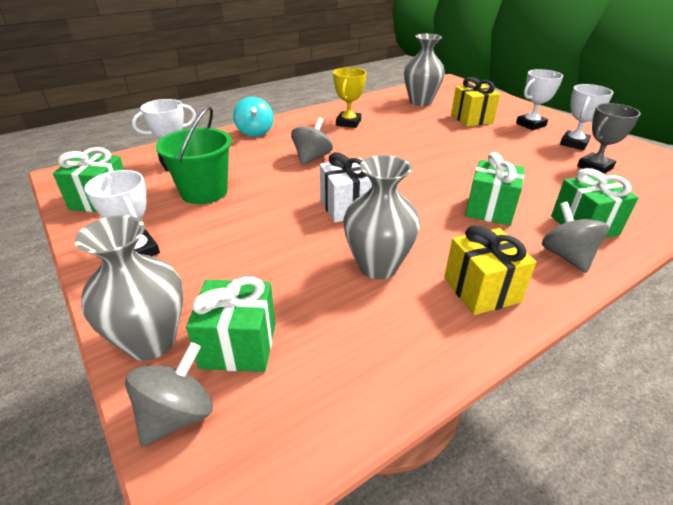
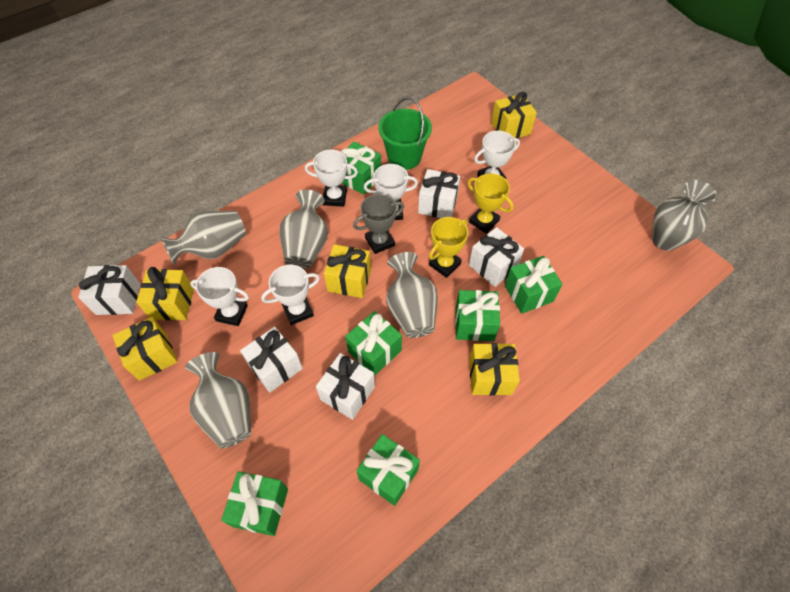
green gift: [53,147,124,212] [186,277,275,372] [465,152,525,226] [551,168,639,238] = 4 -> [221,471,288,536] [341,142,381,195] [345,311,402,376] [356,434,420,506] [455,290,500,341] [505,256,562,314] = 6
grey spinning top: [125,342,213,447] [291,117,333,165] [542,202,609,273] = 3 -> none = 0
grey vase: [74,215,183,361] [343,155,420,279] [404,34,445,106] = 3 -> [160,211,246,264] [185,352,251,449] [280,190,328,269] [386,252,438,338] [652,180,717,251] = 5
turquoise spinning top: [233,97,274,137] = 1 -> none = 0
white gift: [320,152,372,223] = 1 -> [78,265,140,315] [240,327,303,393] [316,353,375,420] [418,169,460,218] [469,227,524,287] = 5
white trophy: [84,170,160,256] [132,99,196,171] [516,69,563,130] [560,84,613,150] = 4 -> [190,267,249,326] [261,265,320,325] [305,149,358,207] [364,164,418,220] [474,131,520,179] = 5
yellow gift: [444,225,536,315] [451,77,500,127] = 2 -> [112,317,178,381] [136,267,194,320] [324,244,371,298] [469,343,520,395] [491,92,537,138] = 5
yellow trophy: [333,67,366,128] = 1 -> [429,217,468,278] [468,173,514,234] = 2

